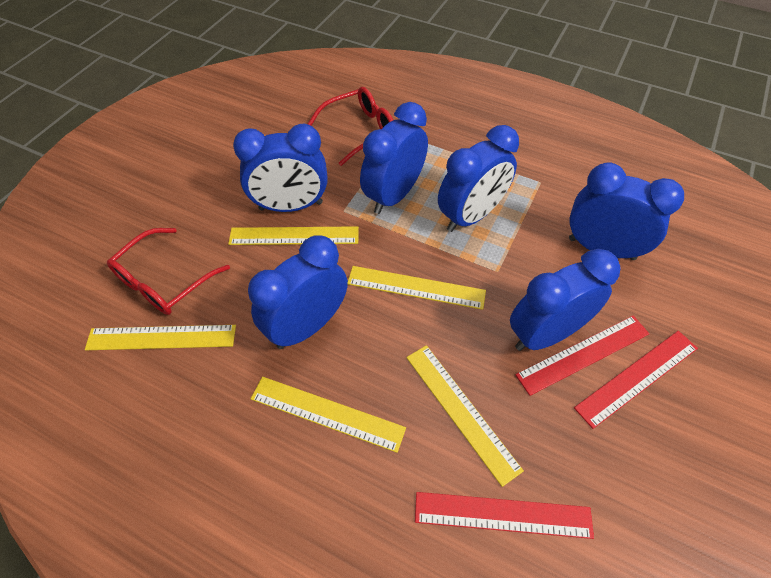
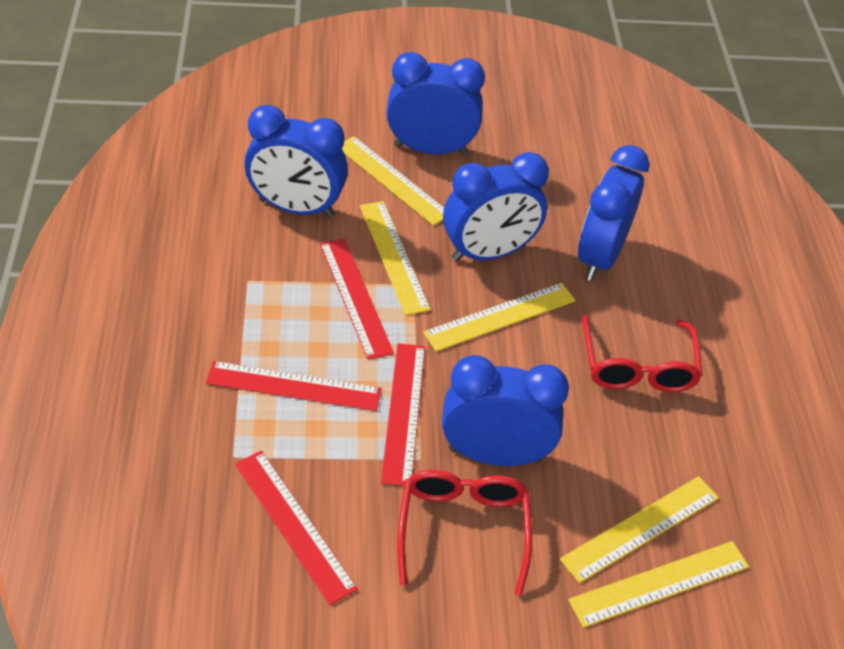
blue clock: [233,123,327,212] [248,236,348,349] [360,102,428,214] [438,125,519,232] [510,249,620,351] [569,163,684,260] = 6 -> [244,105,348,218] [386,52,485,155] [442,355,569,466] [443,152,549,262] [578,145,649,281] = 5
red ruler: [415,492,594,539] [515,315,649,396] [574,331,698,429] = 3 -> [206,361,382,411] [235,451,358,605] [320,238,394,360] [381,343,425,486] = 4

